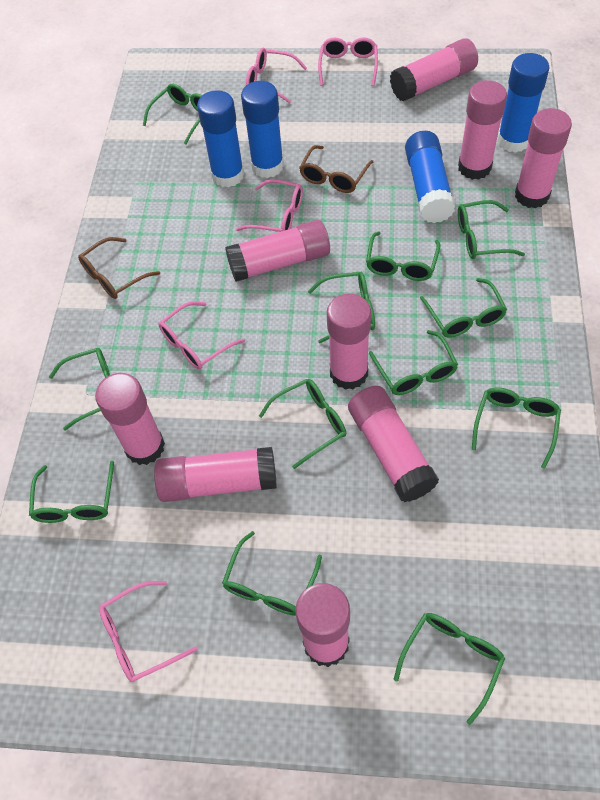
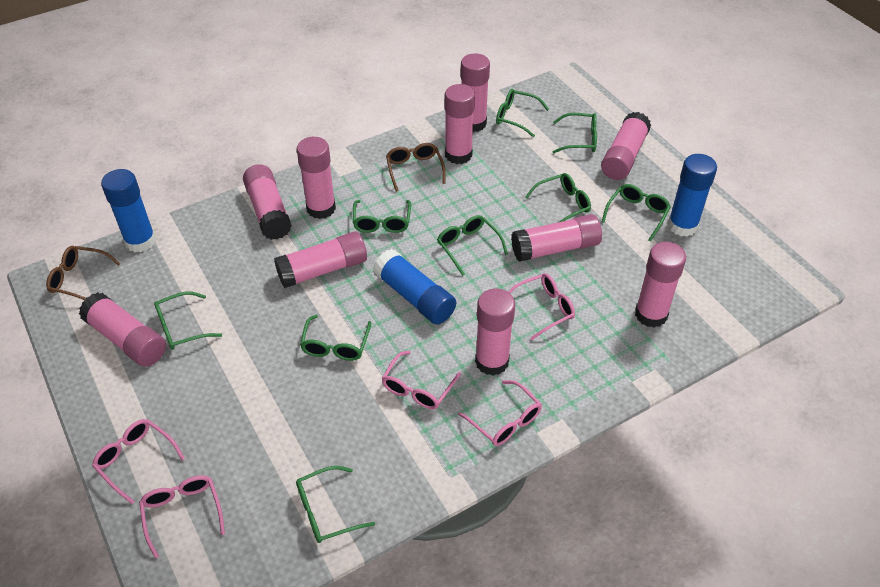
blue glue stick: [197,90,244,188] [241,81,284,178] [405,131,455,223] [497,53,550,153] = 4 -> [101,169,156,252] [373,249,456,325] [668,154,717,237] = 3
green glasses: [29,461,114,523] [49,348,110,430] [143,84,202,144] [222,531,322,616] [259,379,346,469] [308,272,375,343] [366,231,440,281] [369,330,458,395] [394,613,505,725] [420,278,507,338] [458,200,525,259] [472,387,561,469] = 12 -> [154,291,222,350] [296,466,375,543] [300,315,371,361] [353,200,411,233] [437,215,508,276] [496,89,549,137] [525,173,591,222] [553,113,597,153] [602,184,671,242] = 9
pink glue stick: [95,373,165,465] [154,447,277,502] [225,220,330,282] [295,583,350,667] [327,293,371,390] [348,386,439,502] [390,38,478,102] [458,80,507,180] [515,108,572,208] = 9 -> [79,292,166,367] [243,164,292,240] [274,231,367,288] [296,137,336,219] [445,84,475,164] [460,53,490,132] [475,288,515,376] [511,214,602,262] [601,112,651,180] [635,242,686,328] = 10

